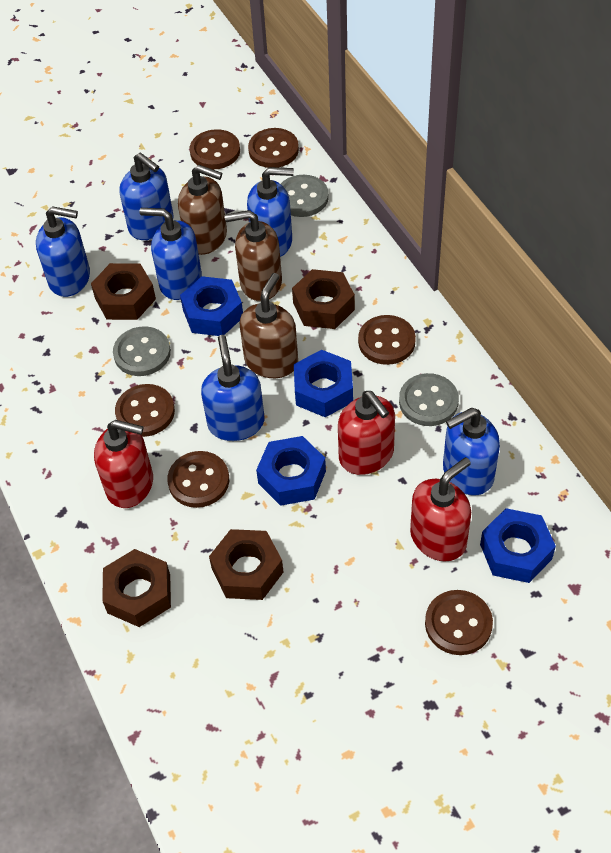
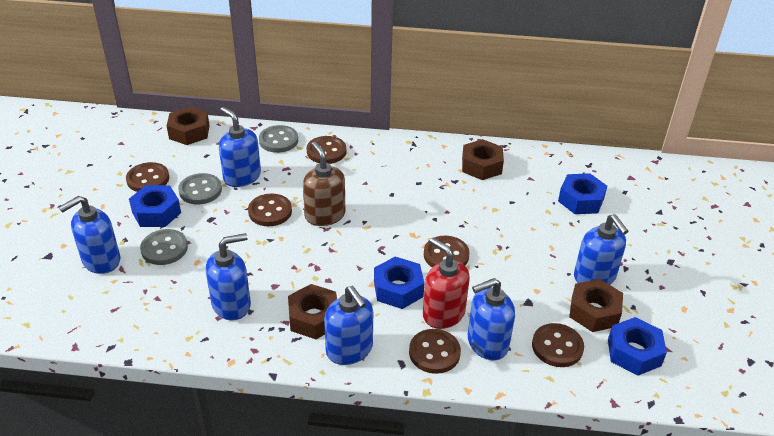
brown soap dispenser: [178,165,227,255] [224,210,282,301] [240,273,298,378] = 3 -> [303,141,345,226] = 1
red soap dispenser: [94,420,153,508] [338,391,395,475] [410,457,471,561] = 3 -> [423,238,470,329] = 1

